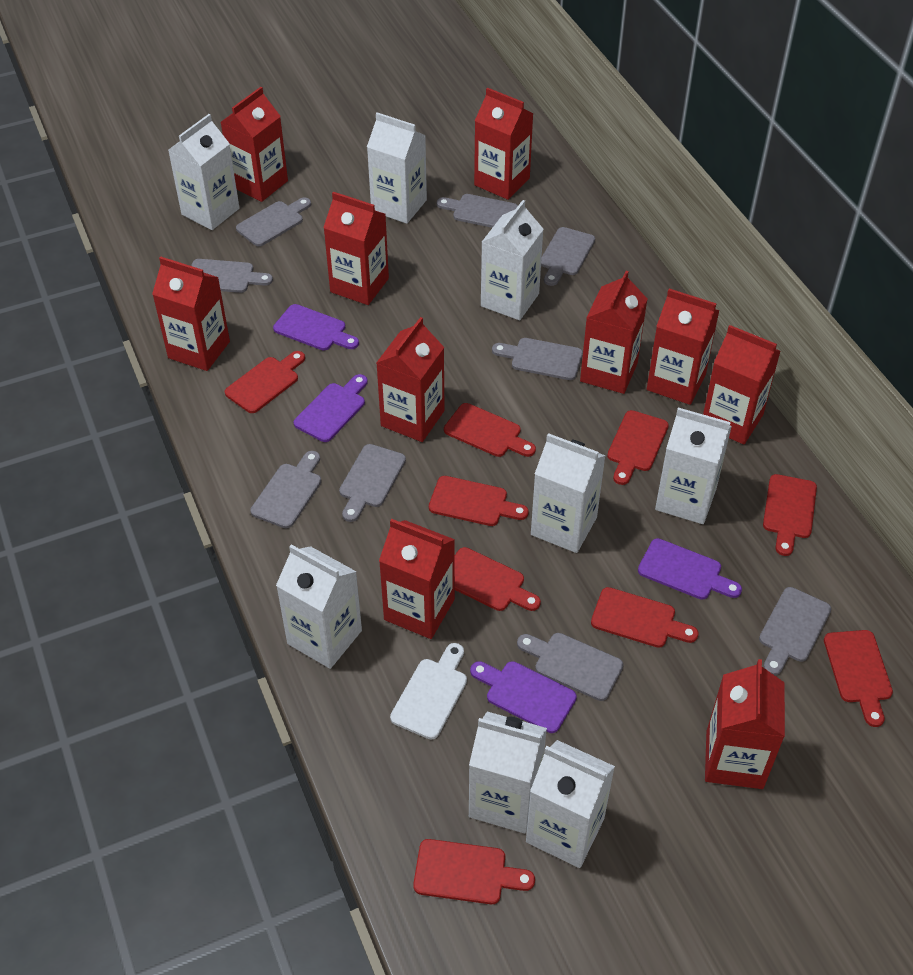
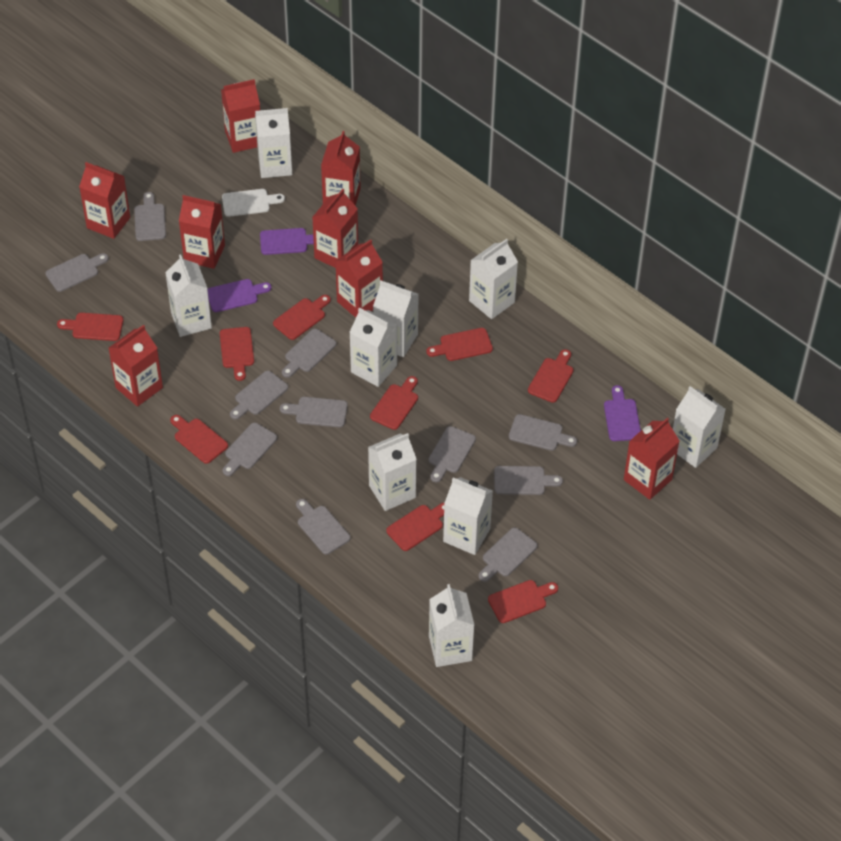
grey cutting board: [191,259,273,293] [236,197,311,246] [250,451,321,528] [339,444,406,522] [437,194,518,228] [492,338,583,380] [517,633,623,701] [541,227,595,286] [759,587,831,675] = 9 -> [45,253,109,292] [134,192,166,241] [222,423,277,476] [230,371,288,420] [280,397,348,427] [282,329,336,378] [296,499,350,555] [429,426,476,482] [479,528,537,582] [494,466,563,495] [509,414,577,451] = 11
purple cutting board: [273,304,359,350] [294,374,368,442] [470,661,577,733] [638,538,742,600] = 4 -> [208,279,272,312] [260,228,314,255] [604,385,641,441] = 3
red carton: [152,257,230,371] [221,87,288,202] [323,192,389,305] [376,317,445,442] [379,519,455,639] [474,88,533,200] [580,271,647,394] [647,289,720,405] [703,325,781,444] [705,659,785,789] = 10 -> [79,162,130,239] [109,325,163,407] [179,195,225,269] [221,79,260,153] [312,189,358,268] [321,131,361,206] [336,239,383,318] [624,418,679,500] = 8
white carton: [168,114,240,230] [276,544,362,669] [367,112,427,224] [469,712,547,833] [481,200,544,320] [526,740,615,868] [531,433,606,553] [655,407,732,524] = 8 -> [165,255,212,337] [255,108,292,178] [349,308,397,387] [368,433,417,511] [373,281,419,357] [429,584,474,667] [443,477,493,555] [469,239,518,319] [673,386,726,468] = 9

